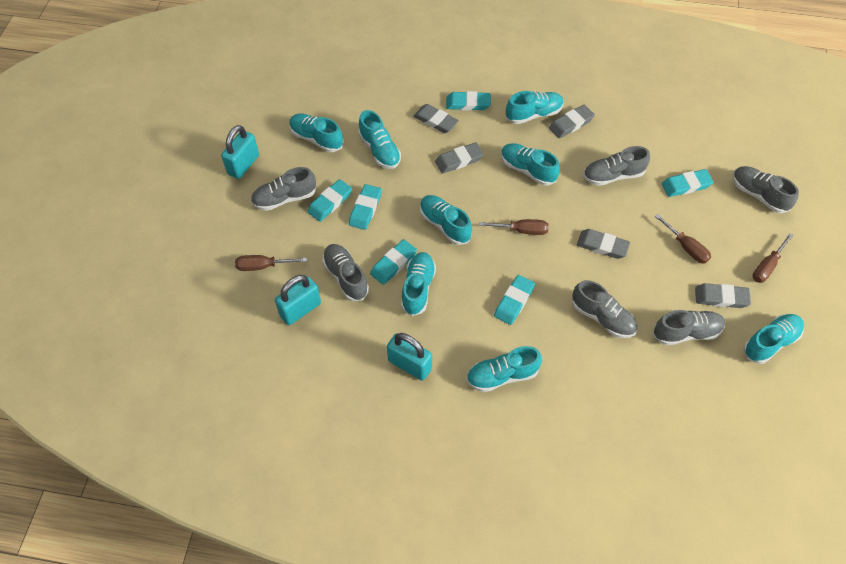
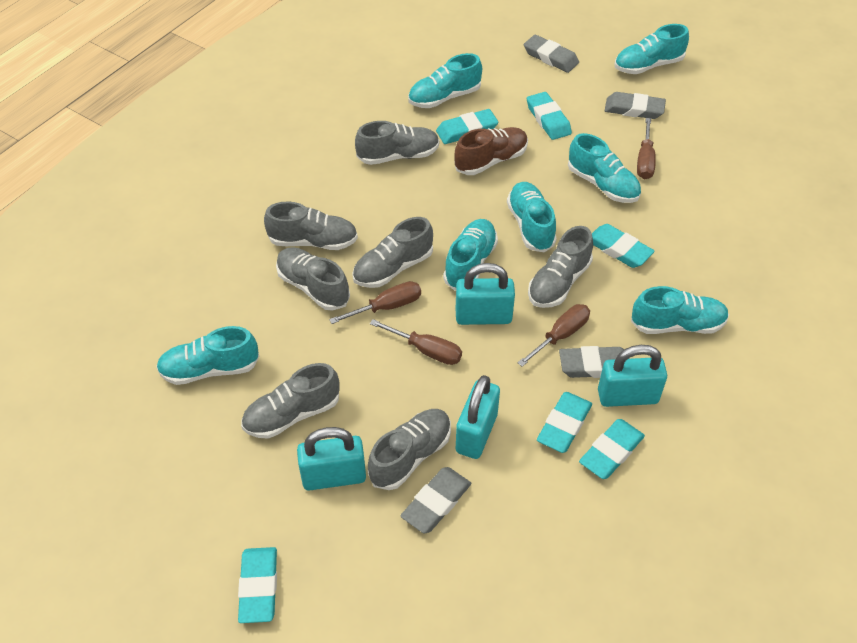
brown shoe: none = 0 -> [454,127,528,175] = 1
grey eraser: [413,104,459,133] [435,142,484,174] [549,105,595,139] [577,229,630,259] [695,283,751,308] = 5 -> [400,467,471,534] [524,35,579,73] [559,346,624,378] [605,92,666,119] = 4
grey shoe: [251,167,316,211] [322,244,369,301] [572,280,637,338] [583,146,650,186] [653,310,725,345] [733,166,799,213] = 6 -> [241,363,340,439] [264,201,358,250] [276,247,350,311] [352,217,433,288] [355,121,439,165] [368,409,451,490] [528,226,593,308] = 7
turquoise padlock: [221,125,259,179] [275,275,321,325] [387,333,432,381] = 3 -> [297,427,366,491] [456,263,515,325] [456,375,500,459] [598,345,667,407] = 4
turquoise shoe: [289,114,343,152] [358,110,401,169] [401,252,436,316] [420,195,472,245] [466,346,542,392] [501,143,560,186] [506,91,564,124] [743,314,804,364] = 8 -> [156,326,259,385] [408,53,482,108] [443,219,498,291] [507,182,557,252] [568,133,641,203] [615,24,689,74] [631,286,729,334] = 7

